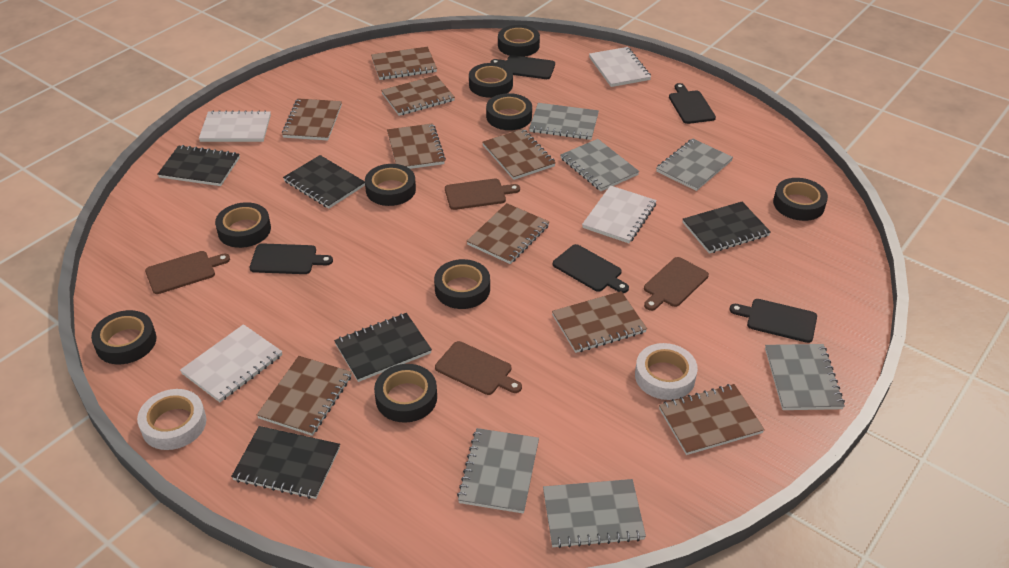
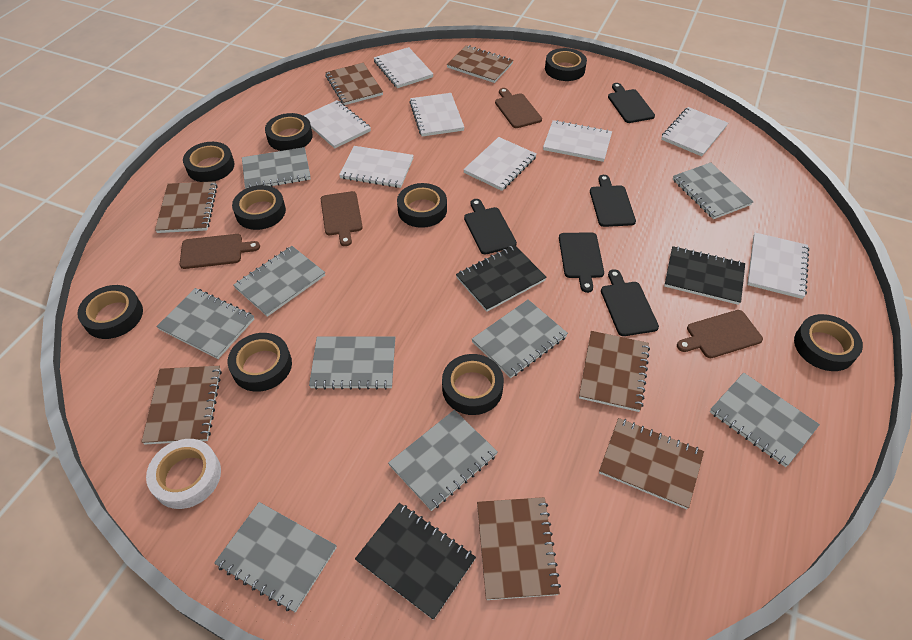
black notebook: [157,145,240,186] [231,426,340,499] [283,155,365,209] [334,313,432,382] [683,202,771,254] = 5 -> [355,503,476,620] [456,245,547,312] [664,246,745,305] = 3
brown notebook: [257,356,352,436] [282,98,342,141] [371,47,437,80] [381,75,455,116] [387,123,446,169] [467,203,549,264] [482,129,556,180] [552,291,647,353] [659,384,765,455] = 9 -> [142,366,222,444] [155,181,218,233] [325,63,383,105] [447,45,514,83] [477,497,561,600] [579,331,650,412] [599,418,704,509] = 7
grey notebook: [457,428,539,514] [529,103,599,140] [543,479,646,548] [560,139,639,191] [656,139,733,191] [765,344,845,410] = 6 -> [156,288,254,359] [214,502,337,612] [233,246,325,317] [242,147,311,188] [309,336,395,390] [388,410,498,511] [472,299,568,378] [673,162,754,219] [710,373,820,467] = 9
white notebook: [180,324,282,402] [199,110,271,142] [582,185,657,243] [589,47,651,87] = 4 -> [304,100,371,149] [339,146,414,188] [374,47,433,88] [409,93,465,137] [463,137,537,191] [543,120,612,162] [661,107,728,156] [747,232,809,299] = 8
white tape: [137,389,206,450] [635,343,698,400] = 2 -> [146,439,221,509] = 1

